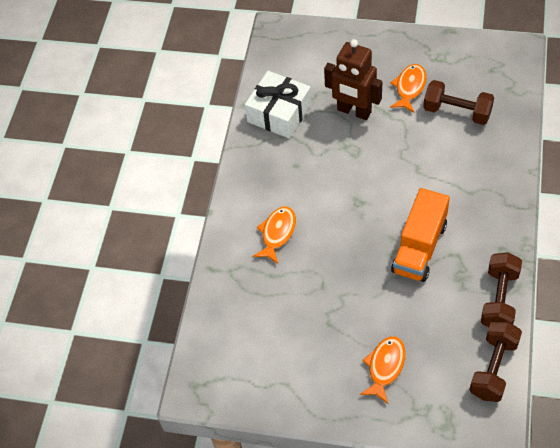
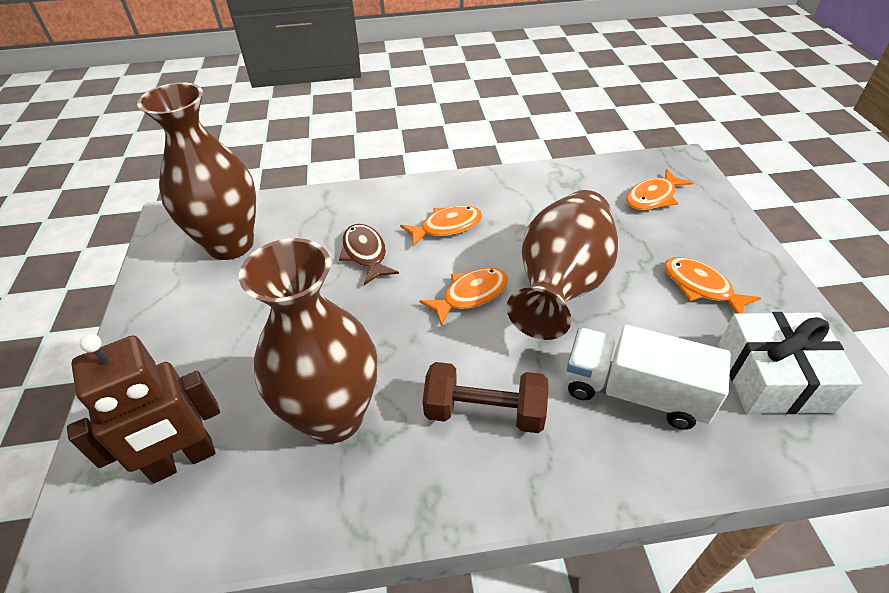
brown dumbbell: [423,80,494,125] [469,321,522,402] [481,252,522,327] = 3 -> [423,362,549,433] = 1
brown fish: none = 0 -> [339,224,399,285] = 1
brown vase: none = 0 -> [137,83,256,260] [239,238,377,444] [506,190,618,340] = 3
orange fish: [253,206,296,264] [360,336,406,404] [390,64,427,113] = 3 -> [400,206,482,247] [419,268,508,326] [626,169,693,210] [664,257,761,314] = 4
orange truck: [391,188,450,282] = 1 -> none = 0
white truck: none = 0 -> [566,325,731,430] = 1

